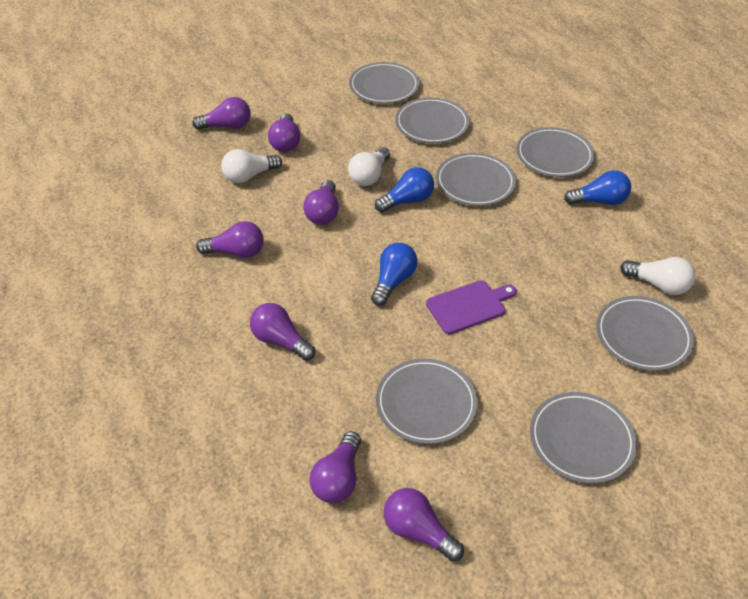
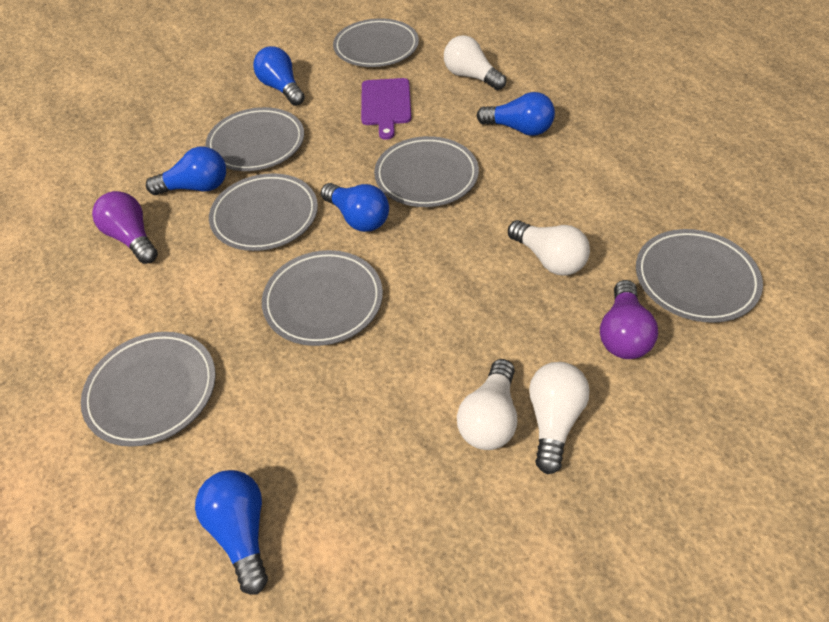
blue light bulb: [371,243,418,306] [375,167,434,212] [564,170,631,205] = 3 -> [146,147,226,195] [195,470,268,595] [253,46,305,106] [321,183,389,232] [477,92,555,136] = 5
purple light bulb: [192,97,251,130] [196,221,264,258] [250,303,315,361] [268,113,300,152] [303,180,339,225] [310,431,361,503] [384,488,464,562] = 7 -> [92,191,158,264] [600,280,658,359] = 2
white light bulb: [221,149,282,183] [348,147,390,186] [620,257,696,295] = 3 -> [444,35,506,90] [457,359,517,450] [508,220,590,276] [529,362,590,474] = 4

